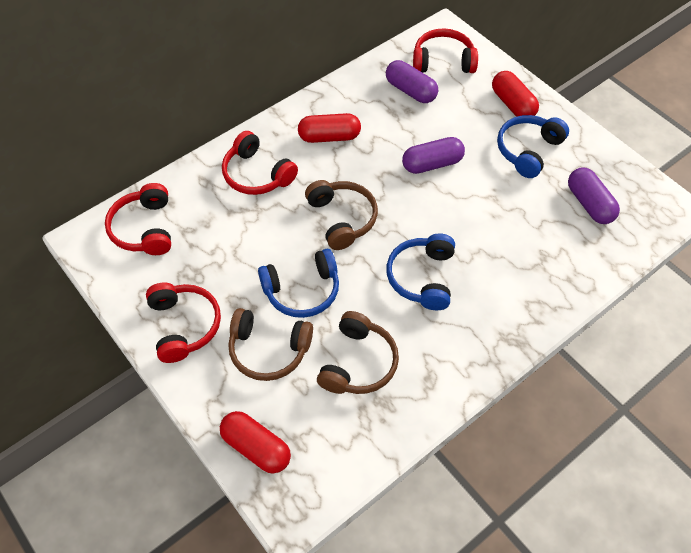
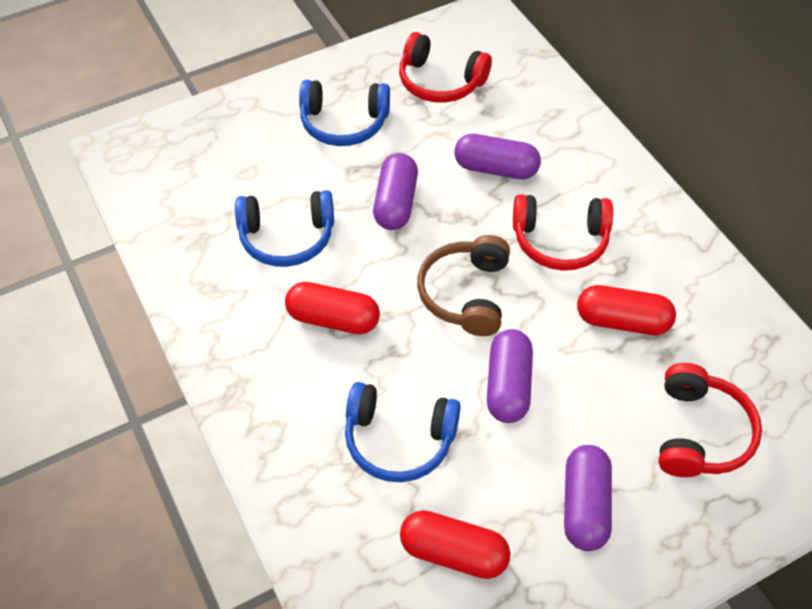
brown headphones: [228,308,313,381] [305,180,378,250] [317,311,399,394] = 3 -> [417,235,510,336] = 1
purple capsule: [386,60,438,103] [402,137,465,174] [568,168,620,224] = 3 -> [373,153,418,230] [454,134,541,179] [487,329,533,423] [564,445,612,551] = 4
red headphones: [105,183,171,255] [146,283,221,363] [222,131,298,195] [413,28,478,73] = 4 -> [399,32,492,103] [513,194,613,271] [659,363,762,477] = 3

